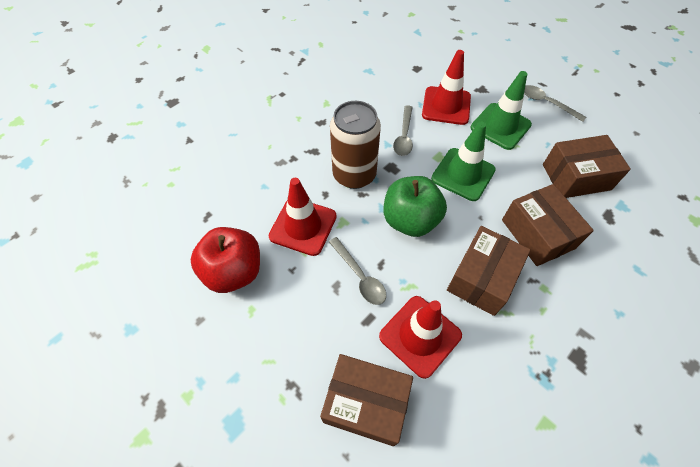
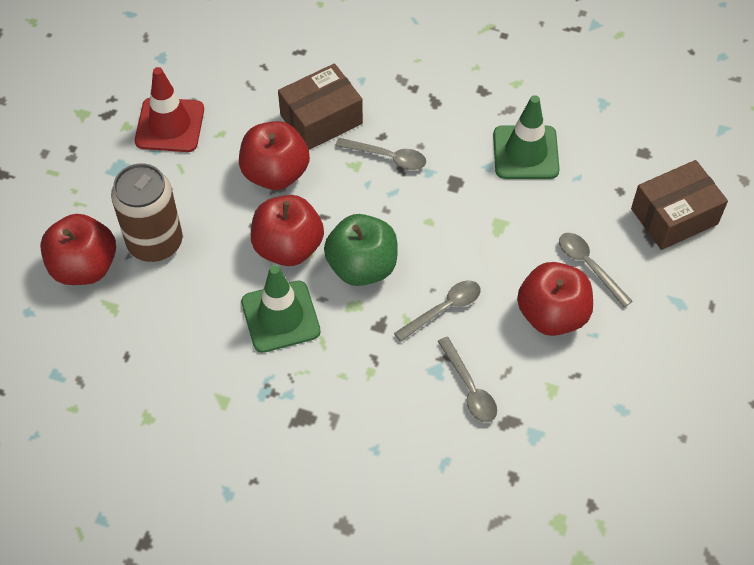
brown box: [320,354,413,446] [447,226,531,316] [502,184,594,266] [543,135,631,198] = 4 -> [278,63,363,150] [631,160,728,250] = 2
grey spoon: [329,237,386,305] [393,105,413,156] [524,85,586,122] = 3 -> [336,138,426,170] [394,281,481,342] [437,337,497,423] [559,233,632,307] = 4
red apple: [191,227,260,293] = 1 -> [40,214,116,285] [239,121,310,190] [251,195,324,266] [517,262,593,336] = 4
red traffic cone: [269,178,337,256] [379,296,462,379] [422,50,471,125] = 3 -> [135,67,204,152] = 1

